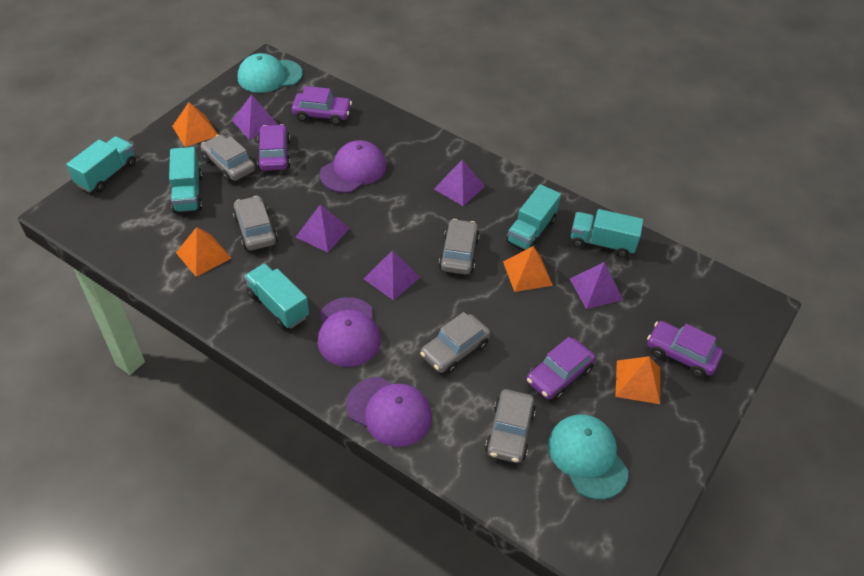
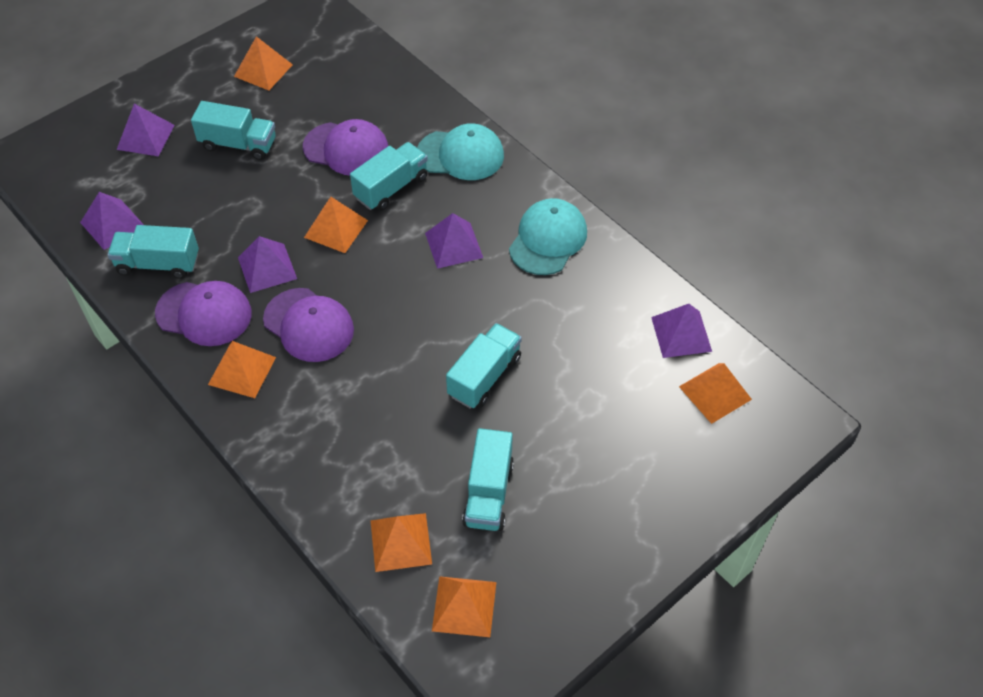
grey car: [201,135,255,182] [233,196,278,250] [420,312,491,374] [439,219,480,275] [485,389,536,463] = 5 -> none = 0
orange pyramid: [172,102,218,147] [176,227,231,277] [503,246,553,292] [615,356,660,404] = 4 -> [208,341,276,398] [234,36,293,90] [304,197,368,253] [371,513,432,572] [432,576,496,637] [679,363,752,424] = 6
purple car: [257,124,291,171] [292,86,352,125] [526,337,596,401] [647,321,723,378] = 4 -> none = 0

